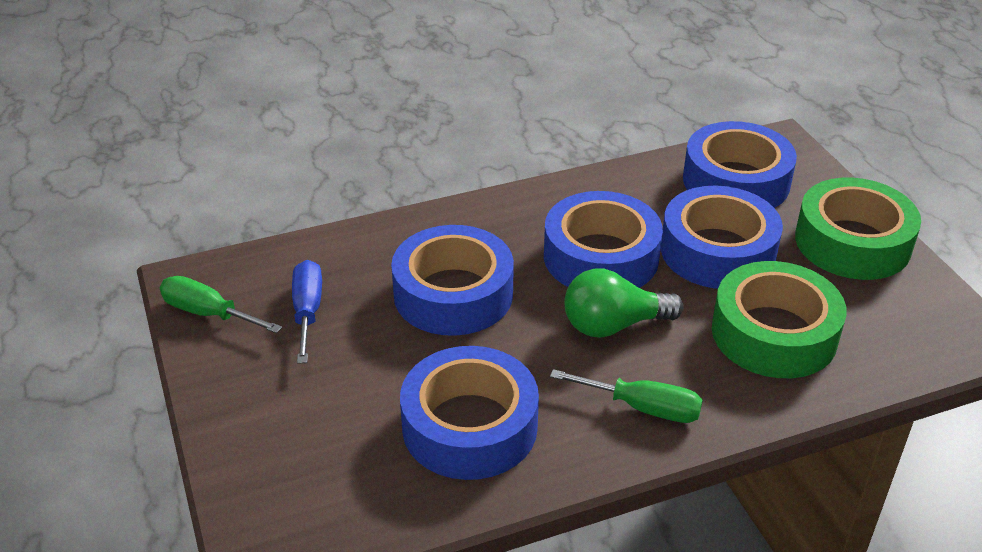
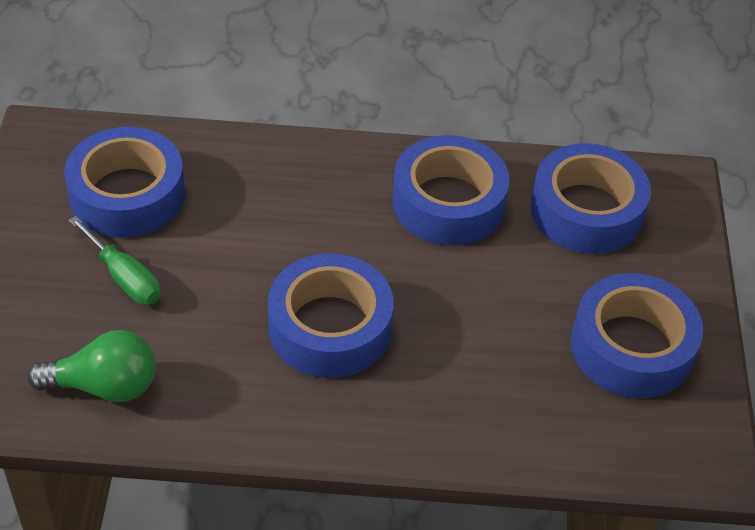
blue screwdriver: [292,260,322,364] = 1 -> none = 0
green screwdriver: [160,276,282,333] [550,369,703,423] = 2 -> [69,216,161,305] = 1
green tape: [712,261,847,378] [795,178,921,280] = 2 -> none = 0

